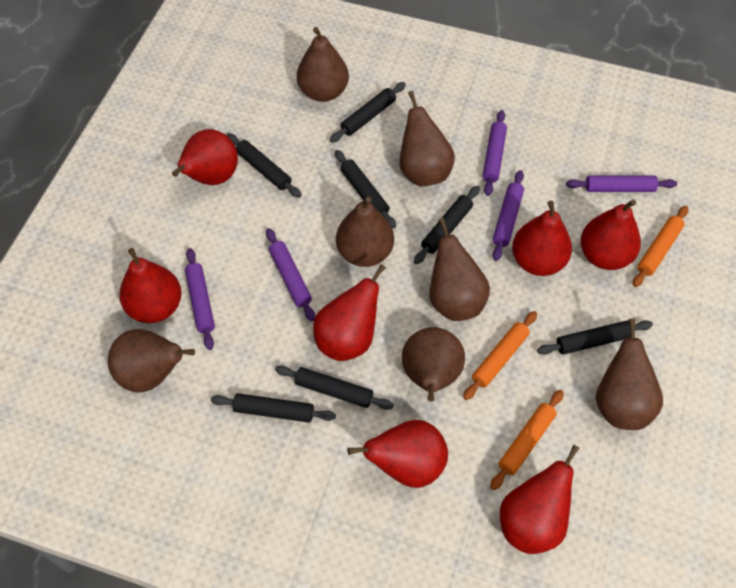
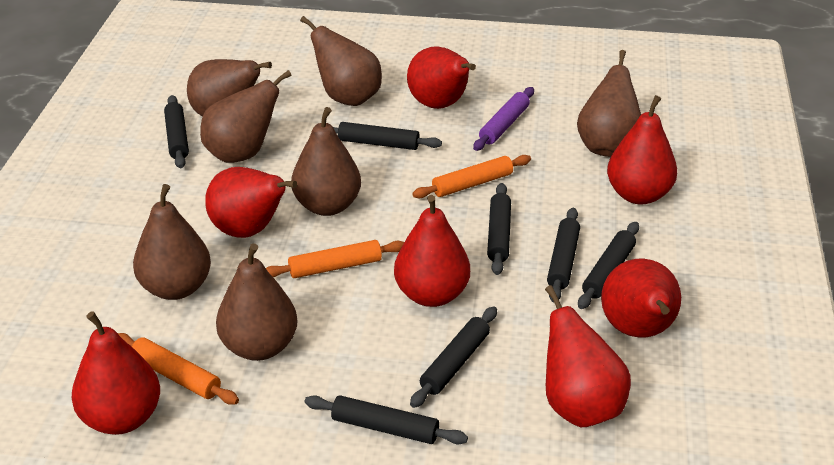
purple rolling pin: [185,248,215,350] [266,228,315,321] [483,110,507,196] [492,170,524,261] [566,176,677,192] = 5 -> [473,87,534,151] = 1

